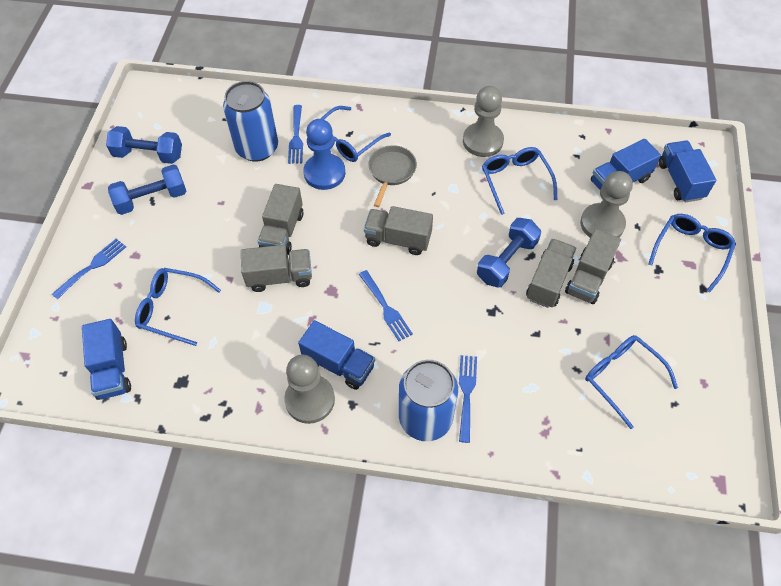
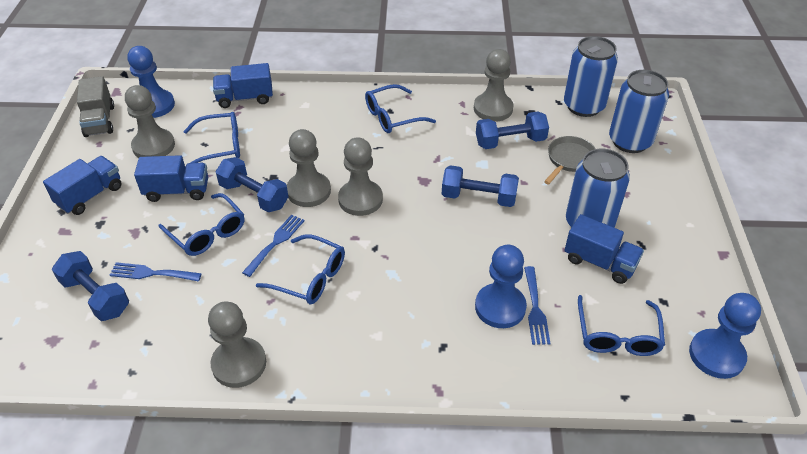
blue can: [223,81,278,162] [399,360,458,441] = 2 -> [564,36,618,117] [566,149,630,228] [609,70,669,153] = 3
blue dumbbell: [106,126,182,164] [108,164,186,215] [477,218,541,288] = 3 -> [52,251,129,321] [215,157,289,212] [442,165,519,207] [476,111,549,149] = 4
blue fork: [52,239,126,300] [288,105,303,164] [359,270,413,341] [459,355,477,443] = 4 -> [110,262,202,281] [242,214,304,277] [524,266,551,345] = 3
blue pawn: [303,119,346,190] = 1 -> [127,46,175,118] [475,245,527,328] [689,293,761,379] = 3
grey pawn: [284,354,335,424] [463,86,504,157] [580,171,633,238] = 3 -> [125,85,175,158] [208,302,266,388] [287,129,331,207] [338,137,383,216] [474,49,514,122] = 5
grey truck: [241,245,312,292] [258,184,304,255] [364,206,433,255] [526,239,576,308] [565,229,621,304] = 5 -> [77,76,114,137] = 1

